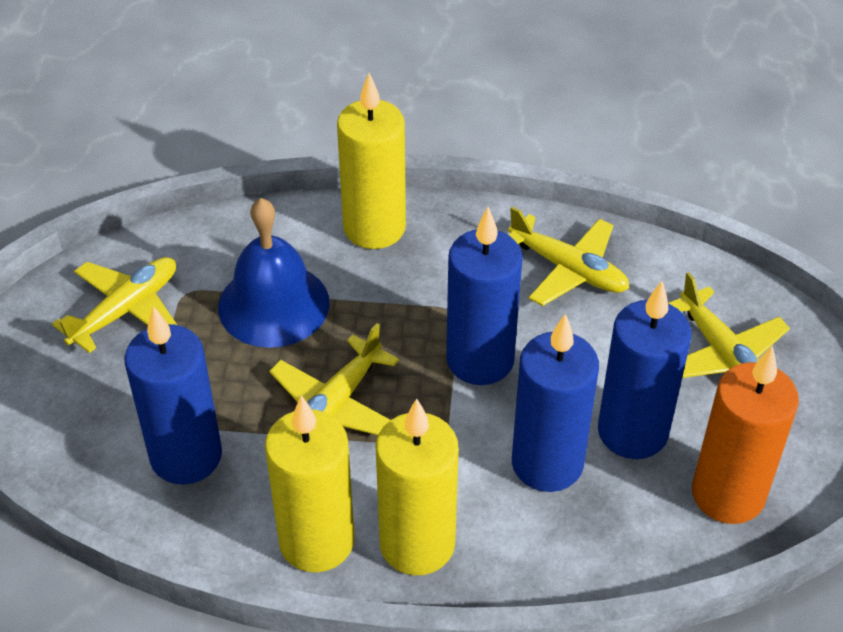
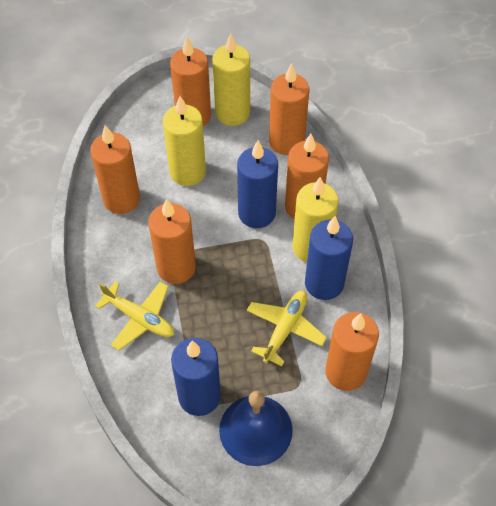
blue candle: [124,306,222,485] [446,207,523,385] [512,314,599,492] [598,281,692,459] = 4 -> [171,338,221,416] [237,140,278,228] [305,216,353,300] = 3
orange candle: [692,346,799,524] = 1 -> [90,125,140,214] [148,199,196,284] [170,37,211,126] [269,63,310,155] [285,134,329,220] [325,312,379,391] = 6
yellow plane: [52,257,177,353] [269,323,399,435] [508,206,629,306] [668,272,790,378] = 4 -> [95,281,174,351] [246,290,327,366] = 2

